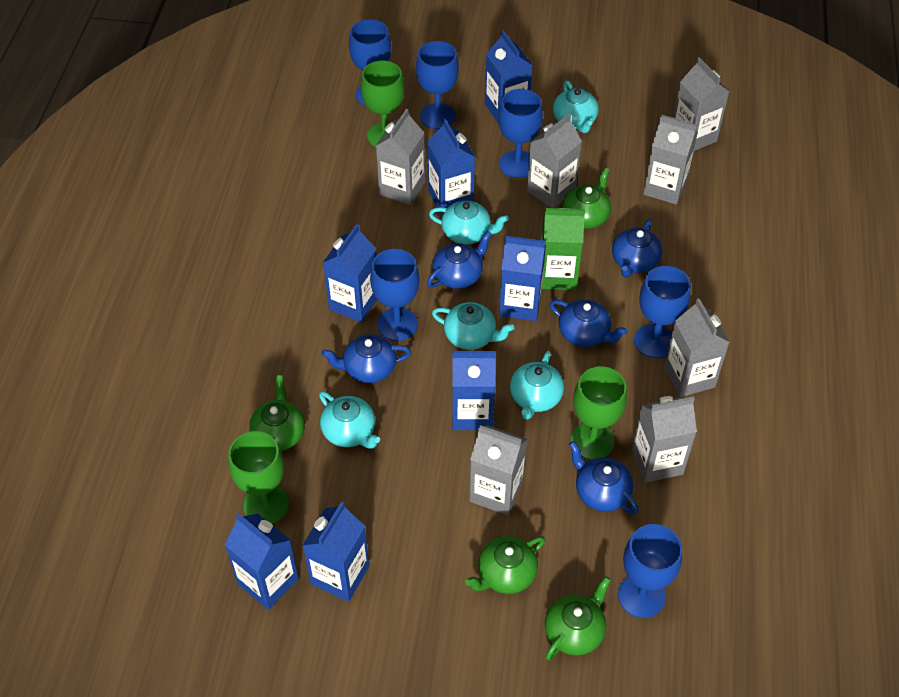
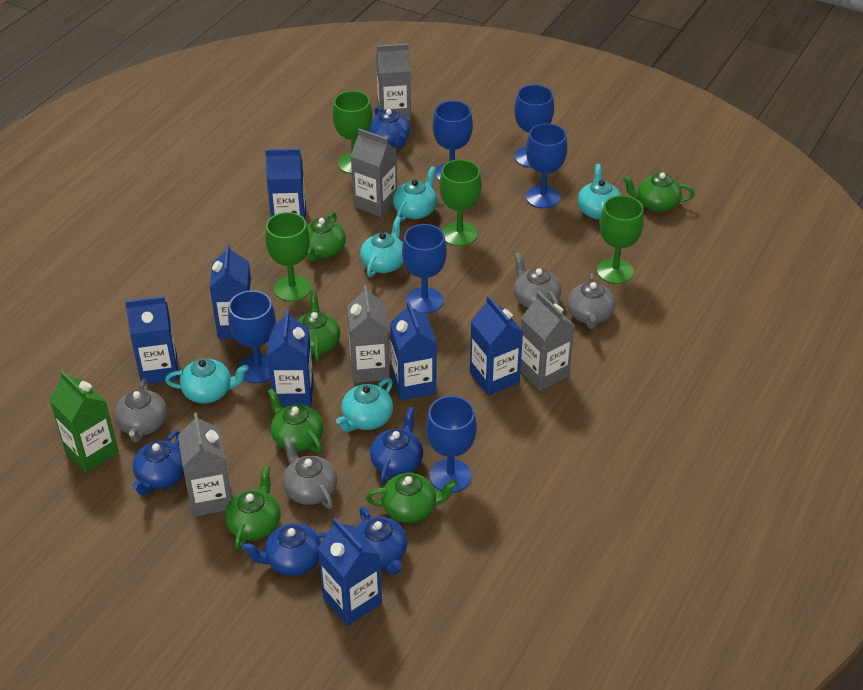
green goblet: [228,431,289,524] [361,61,404,147] [571,366,627,460] = 3 -> [265,212,311,302] [333,91,372,174] [439,159,482,246] [597,195,644,284] = 4
green teapot: [249,375,305,451] [465,536,545,594] [545,576,611,660] [562,168,611,229] = 4 -> [225,466,280,550] [268,388,323,453] [298,291,341,361] [307,212,346,262] [366,473,457,523] [622,172,695,212] = 6
grey carton: [376,109,425,205] [470,425,527,515] [527,114,582,208] [632,396,697,483] [643,115,698,205] [664,298,729,397] [673,57,729,151] = 7 -> [178,413,232,517] [347,285,390,383] [350,129,397,217] [376,44,411,121] [520,291,575,391] = 5
grey teapot: none = 0 -> [114,379,167,443] [283,437,337,509] [514,252,561,308] [567,273,615,329] = 4

